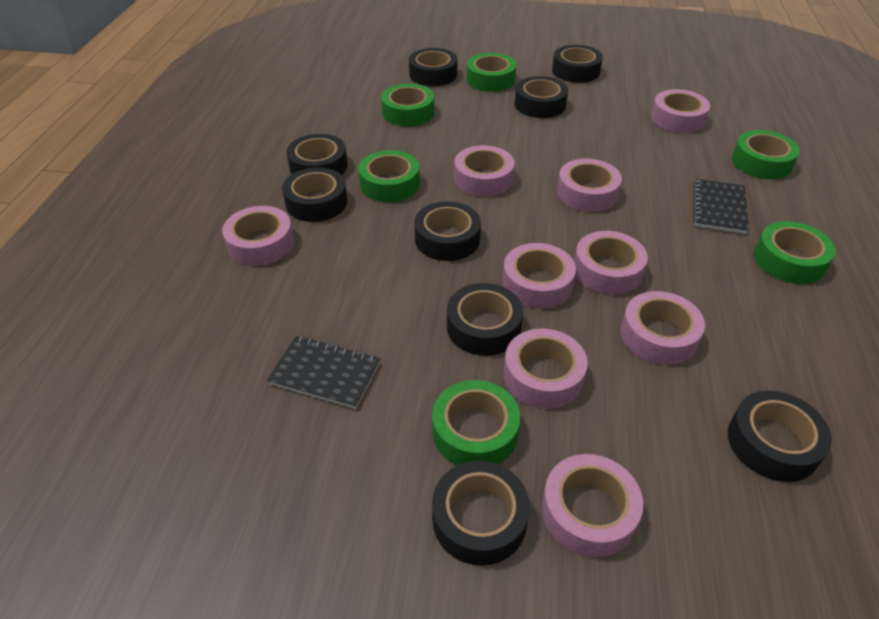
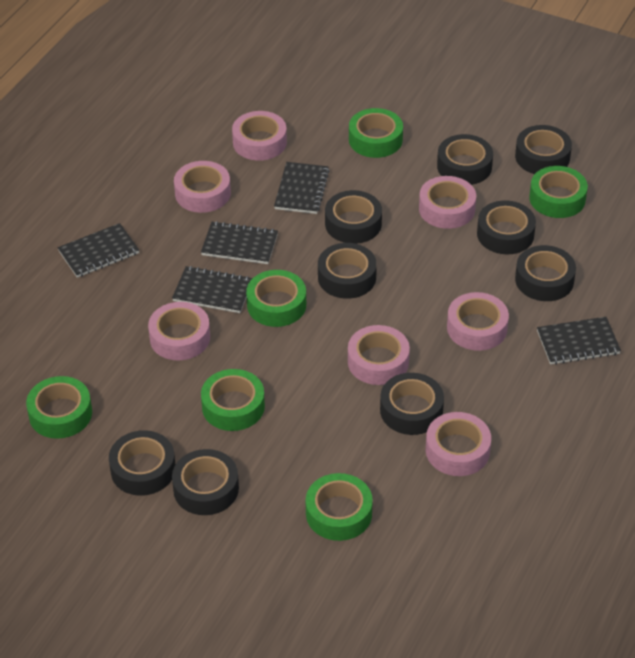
black notebook: [267,336,380,409] [693,179,749,234] = 2 -> [58,223,139,278] [172,266,253,313] [201,221,278,264] [274,162,329,214] [537,317,621,364] = 5
pink tape: [222,206,294,266] [454,145,515,197] [502,243,576,309] [504,328,588,409] [542,454,643,558] [557,159,622,212] [574,231,648,295] [621,291,705,365] [651,89,710,133] = 9 -> [148,302,210,360] [174,161,231,213] [232,111,287,161] [348,325,410,385] [419,176,476,229] [426,412,491,476] [447,292,509,351] = 7

